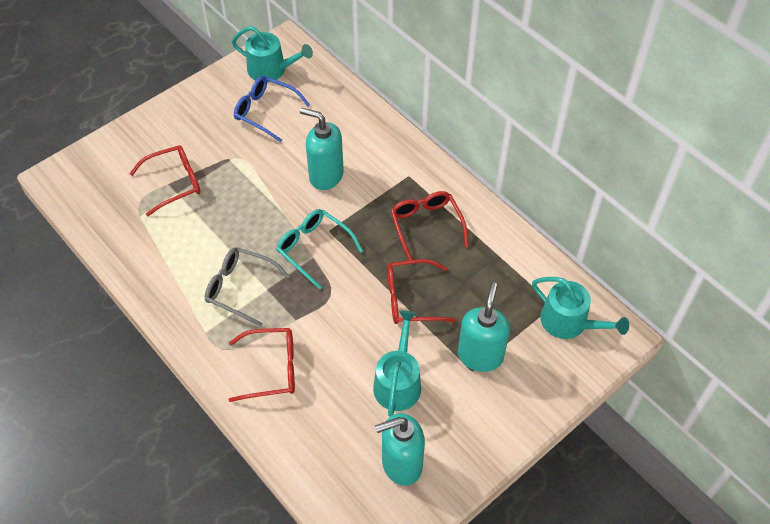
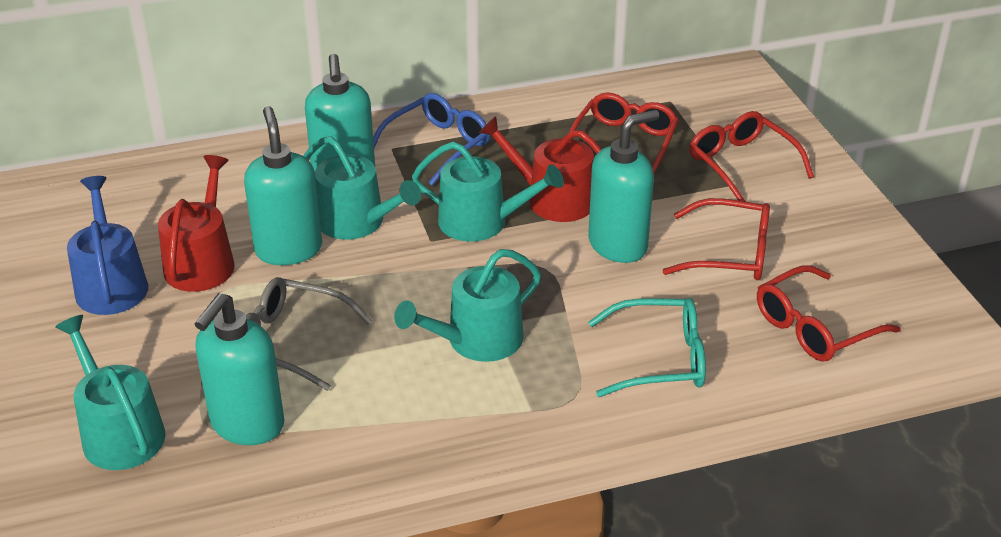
blue watering can: none = 0 -> [67,176,148,315] = 1
red watering can: none = 0 -> [158,155,235,292] [479,116,601,222] = 2
turquoise soap dispenser: [300,108,344,190] [375,413,425,486] [458,282,510,372] = 3 -> [194,293,285,445] [244,106,322,265] [305,54,375,171] [588,110,659,263] = 4
turquoise watering can: [232,26,313,82] [373,310,421,417] [532,277,629,339] = 3 -> [55,315,165,470] [304,136,421,240] [394,249,541,362] [412,142,564,242] = 4

